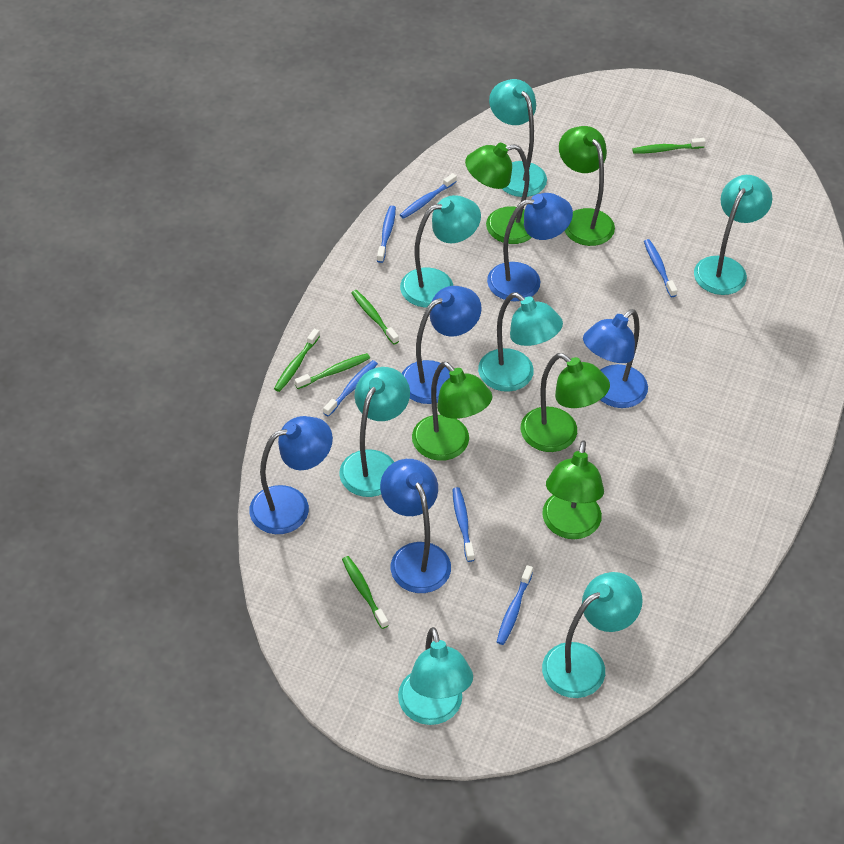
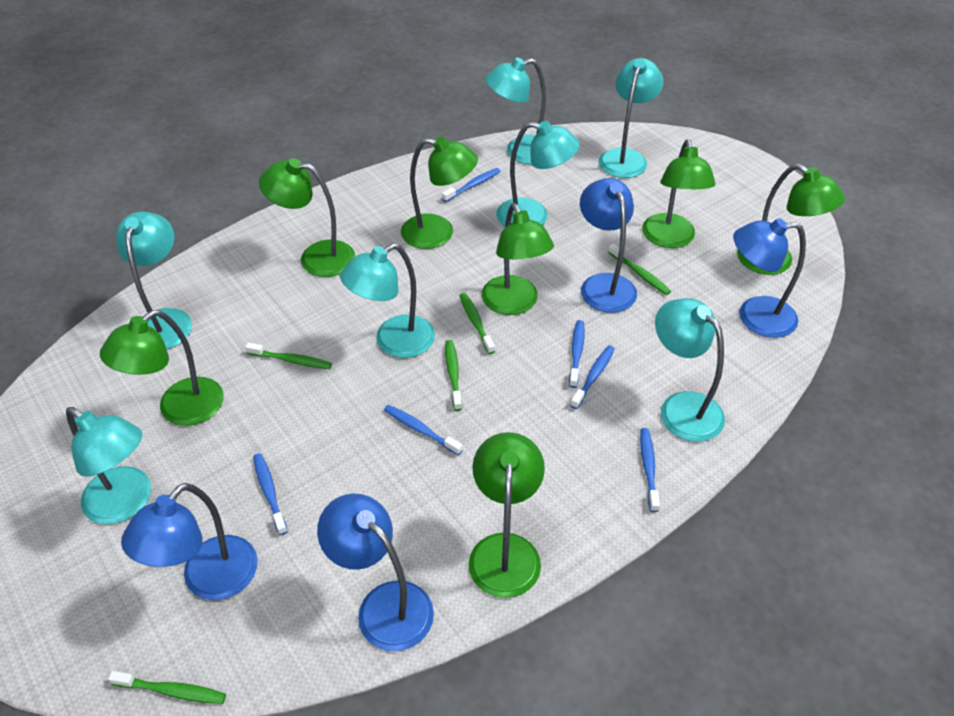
blue lamp: [249,416,333,534] [380,459,451,593] [402,286,482,404] [487,193,573,302] [583,309,648,408] = 5 -> [121,483,258,601] [317,493,434,651] [580,178,637,313] [733,218,806,338] = 4
green lamp: [412,362,492,461] [465,143,532,244] [521,353,610,452] [542,440,604,539] [559,126,615,246] = 5 -> [100,310,224,426] [259,158,355,277] [401,136,478,249] [469,432,545,598] [482,203,554,315] [642,139,716,248] [737,164,845,275] = 7

